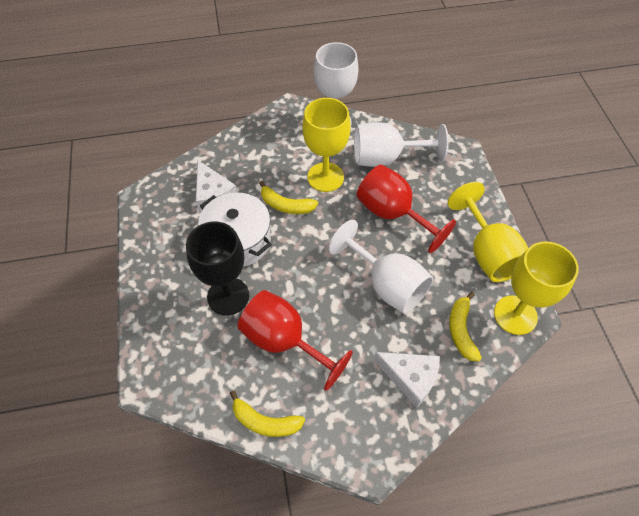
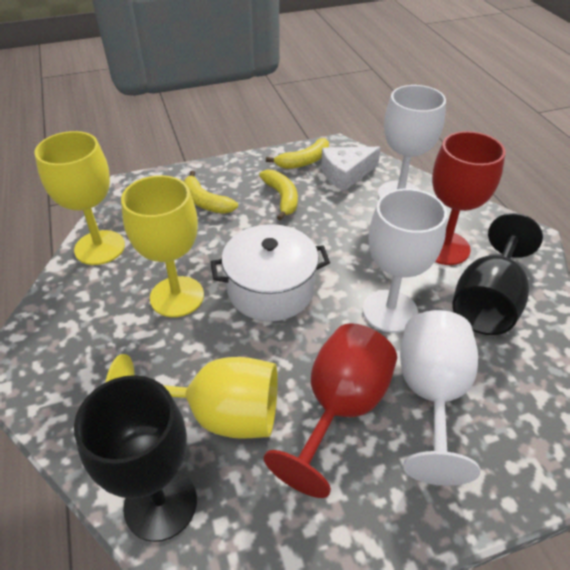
black goblet: [186,221,249,315] = 1 -> [74,375,197,542] [452,213,543,335] = 2
white cheese: [196,160,237,213] [374,352,440,408] = 2 -> [321,147,381,191] = 1

